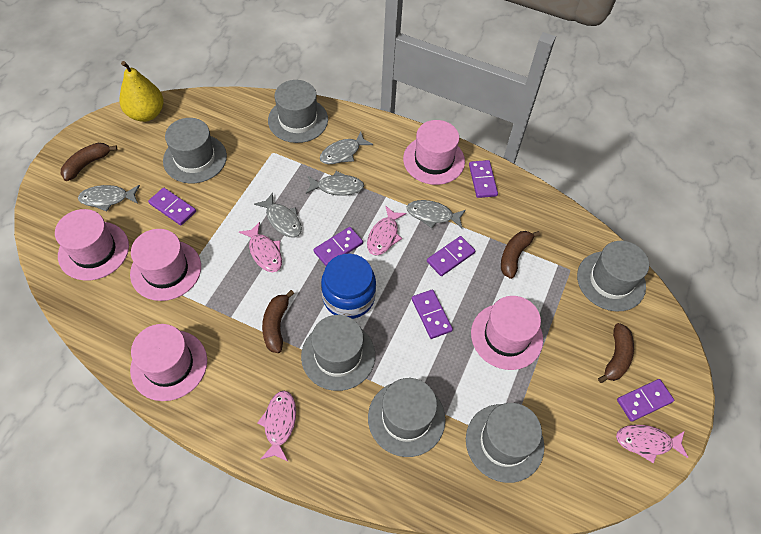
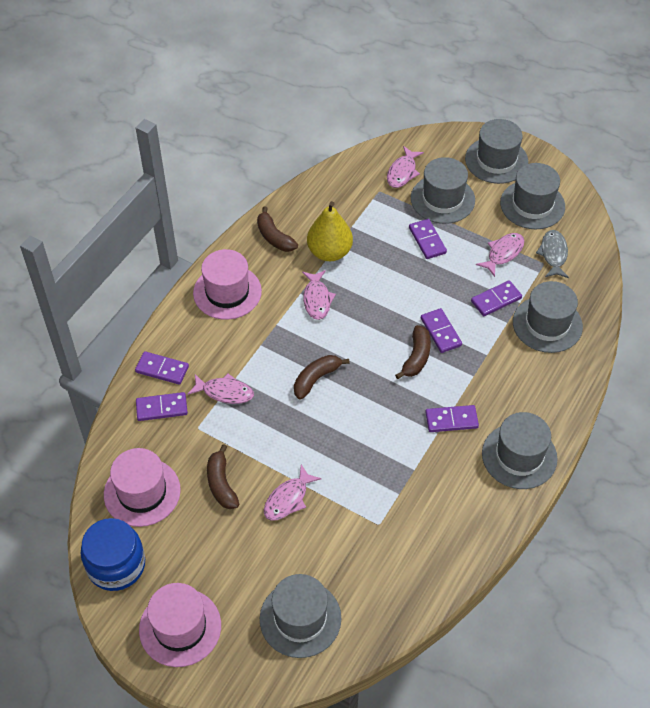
grey fish: [78,185,140,212] [254,192,302,238] [306,171,364,196] [320,131,373,164] [406,200,466,228] = 5 -> [536,230,569,278] = 1
pink fish: [239,222,282,272] [257,391,296,462] [367,206,406,255] [616,425,688,463] = 4 -> [187,374,254,404] [264,465,322,521] [302,270,336,320] [387,146,424,188] [476,233,524,277] = 5
pink hat: [55,209,129,281] [130,229,201,301] [130,324,207,401] [403,120,465,185] [471,296,543,370] = 5 -> [104,448,181,527] [139,583,221,667] [193,249,262,320] = 3

